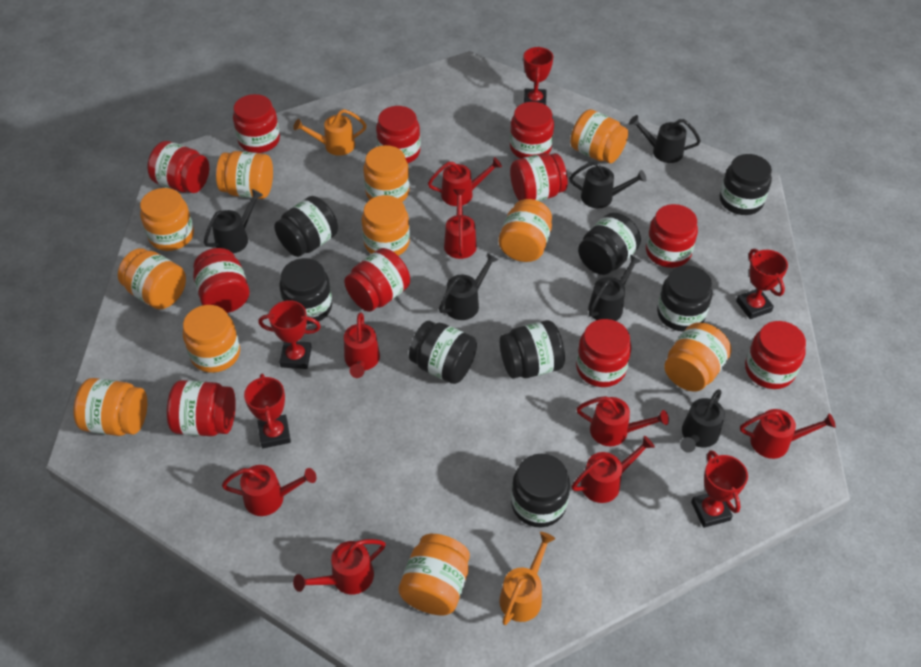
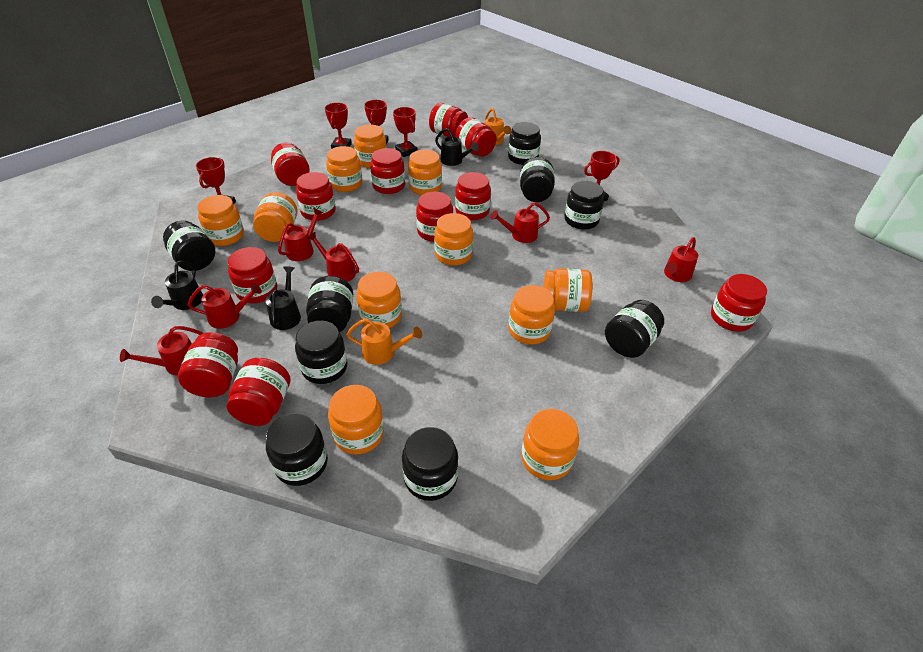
black jar: [274,196,338,257] [279,258,332,324] [409,321,477,384] [500,320,565,379] [511,454,570,527] [578,213,641,275] [657,265,713,331] [720,154,772,215] = 8 -> [163,220,215,271] [266,413,328,486] [295,321,348,384] [306,276,353,332] [402,427,458,501] [508,122,541,165] [520,157,555,202] [565,181,604,230] [605,300,664,358] = 9
black watering can: [204,189,263,254] [439,253,498,320] [569,162,646,208] [588,255,641,321] [629,115,701,163] [680,389,725,453] = 6 -> [151,261,203,310] [266,266,301,330] [435,128,479,166] = 3
red watering can: [222,465,316,516] [293,539,386,595] [344,312,380,378] [428,157,502,206] [444,189,477,259] [572,436,655,503] [576,396,669,446] [740,409,836,459] = 8 -> [120,326,203,375] [187,284,262,329] [278,208,323,261] [307,232,359,282] [490,202,550,243] [664,237,698,282] = 6

